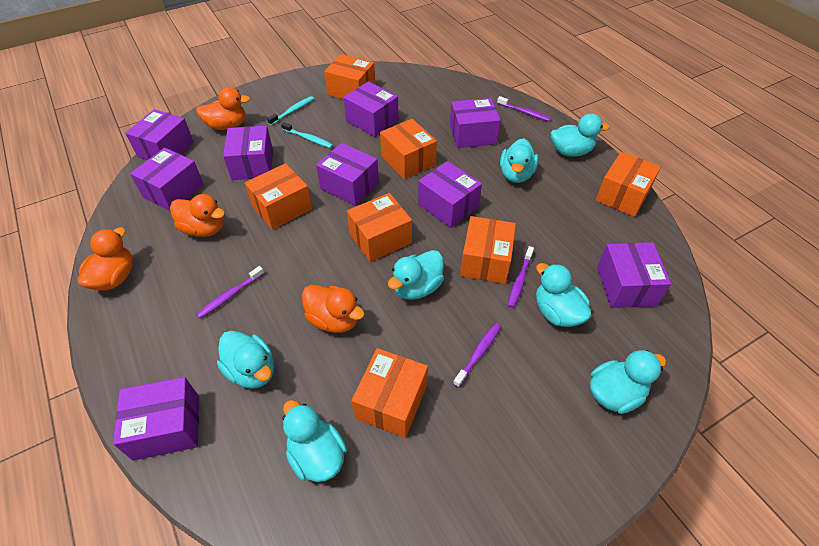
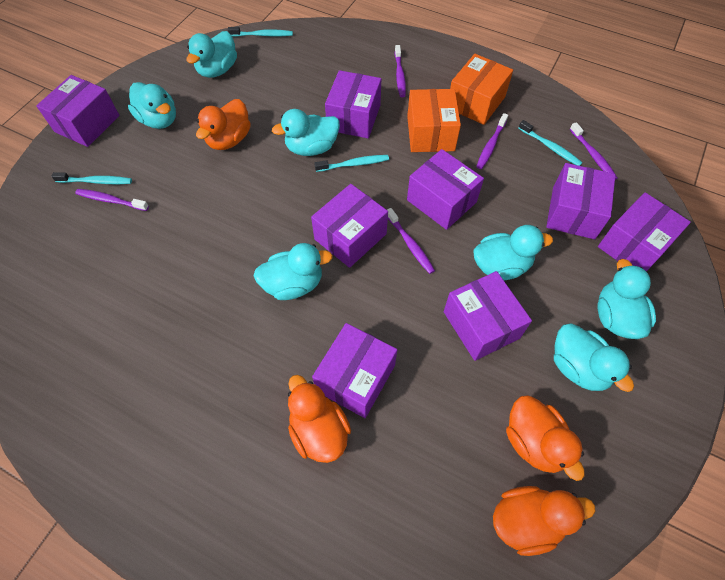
orange box: [245,163,312,230] [324,54,375,99] [347,193,412,262] [351,348,428,438] [380,119,437,179] [460,216,516,284] [596,152,661,217] = 7 -> [407,89,461,152] [450,54,513,125] = 2
purple box: [113,377,199,461] [125,109,194,160] [130,148,204,211] [223,126,273,180] [316,143,379,206] [344,81,399,137] [418,161,482,228] [450,98,501,148] [597,242,671,308] = 9 -> [36,75,120,147] [311,184,388,268] [312,323,397,418] [325,70,381,138] [407,149,484,230] [444,271,532,361] [546,163,616,239] [598,192,691,272] = 8
purple toothbrush: [196,266,264,318] [453,323,501,388] [497,96,551,122] [508,246,534,308] = 4 -> [75,189,149,211] [387,208,435,274] [395,45,406,97] [476,113,508,169] [570,122,617,180] = 5
turquoise toothbrush: [267,96,314,125] [281,122,333,148] = 2 -> [51,172,132,184] [228,27,293,37] [314,155,389,172] [518,120,583,166] = 4

